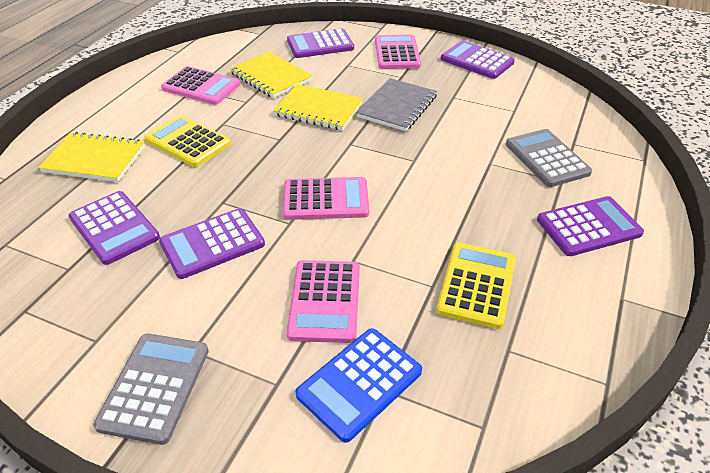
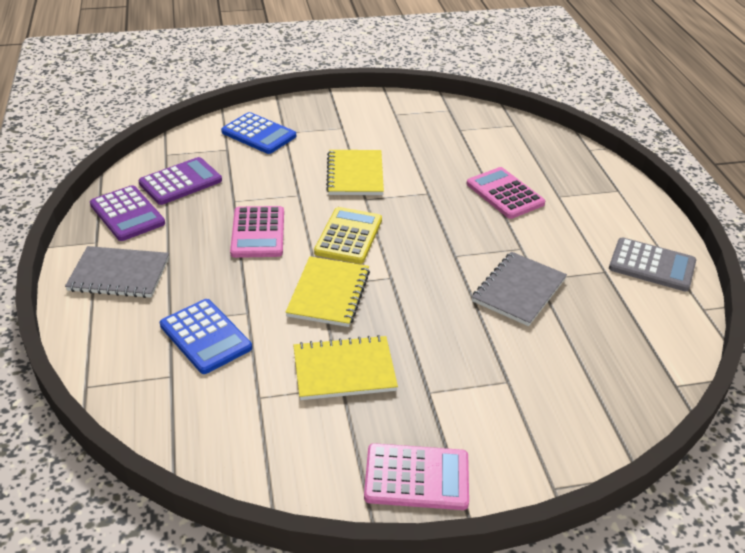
blue calculator: [295,328,422,442] = 1 -> [160,299,252,374] [221,112,296,154] = 2
grey calculator: [93,334,209,445] [506,129,592,187] = 2 -> [609,237,696,291] = 1
grey notebook: [356,78,437,131] = 1 -> [65,246,169,298] [472,252,567,326] = 2
pink calculator: [161,66,240,105] [283,177,369,220] [287,260,360,343] [375,34,421,69] = 4 -> [230,206,284,258] [364,443,469,510] [467,167,545,219] = 3
purple calculator: [69,191,160,265] [159,208,265,279] [287,28,354,58] [441,41,515,79] [537,196,644,256] = 5 -> [90,185,165,241] [138,157,222,205] = 2
yellow calculator: [144,115,231,167] [436,242,516,329] = 2 -> [314,207,382,264] = 1

